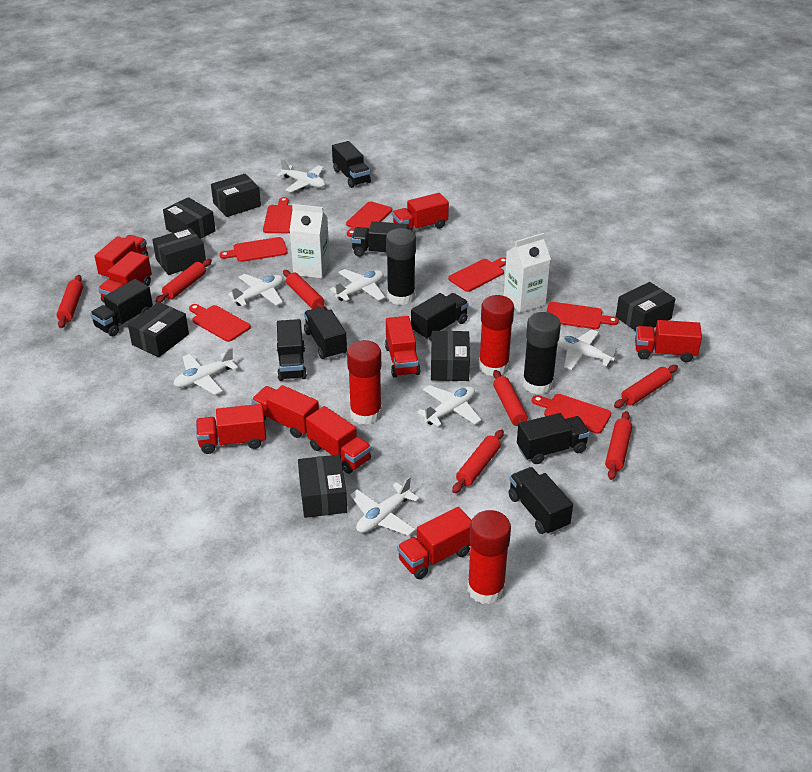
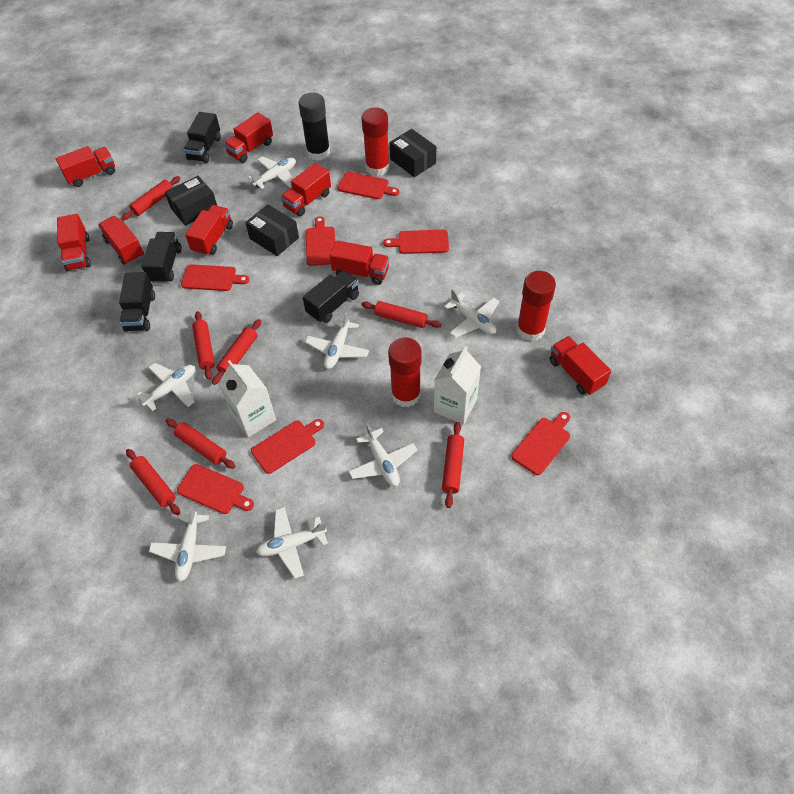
black box: [128,302,189,357] [152,228,206,275] [163,197,215,239] [211,174,261,217] [298,454,347,518] [431,331,470,381] [616,282,675,331] = 7 -> [165,176,217,226] [245,204,299,256] [390,129,436,177] = 3
black glue stick: [386,228,416,305] [522,312,561,394] = 2 -> [299,93,330,161] = 1
black truck: [90,279,153,336] [276,319,307,381] [304,307,347,359] [332,141,371,188] [351,221,409,257] [411,293,469,341] [508,467,573,535] [517,413,590,464] = 8 -> [119,272,155,332] [141,232,182,284] [184,112,221,163] [303,270,359,323] = 4
red truck: [95,235,148,279] [98,251,152,302] [196,404,266,454] [251,385,319,438] [306,406,372,474] [385,316,421,378] [392,193,449,231] [397,507,471,579] [635,320,702,362] = 9 -> [56,146,115,187] [57,214,91,271] [98,216,144,265] [185,205,233,256] [224,112,273,163] [281,163,331,217] [330,240,389,285] [550,336,611,395] = 8

